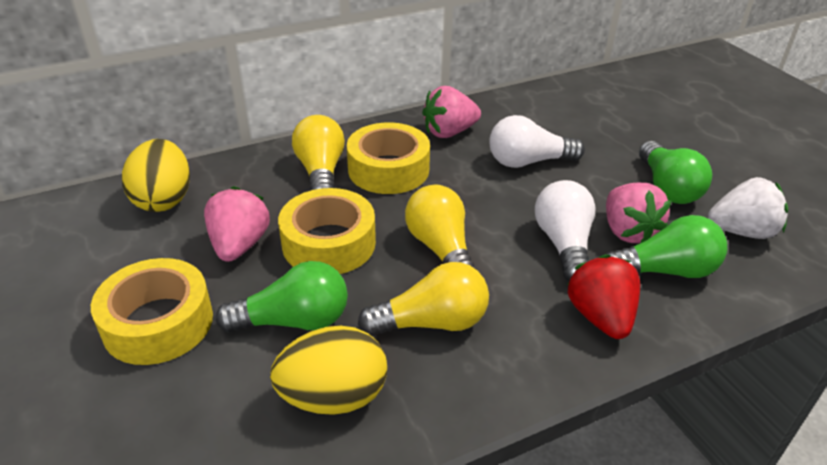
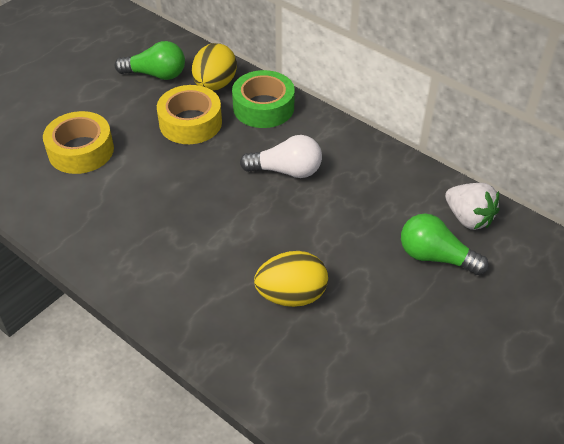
green light bulb: [216,261,348,333] [606,215,727,278] [639,141,712,204] = 3 -> [115,41,185,80] [401,214,489,275] = 2
green tape: none = 0 -> [232,70,295,128] = 1
pink strawberry: [204,186,270,262] [422,86,481,138] [606,183,671,243] = 3 -> none = 0
red strawberry: [567,254,640,339] = 1 -> none = 0
white light bulb: [489,115,585,168] [535,180,596,282] = 2 -> [240,135,322,178] = 1
yellow light bulb: [292,115,345,190] [358,262,489,336] [405,185,477,270] = 3 -> none = 0
yellow tape: [91,258,213,365] [278,188,376,274] [347,122,430,194] = 3 -> [43,111,114,174] [157,85,222,144] = 2

